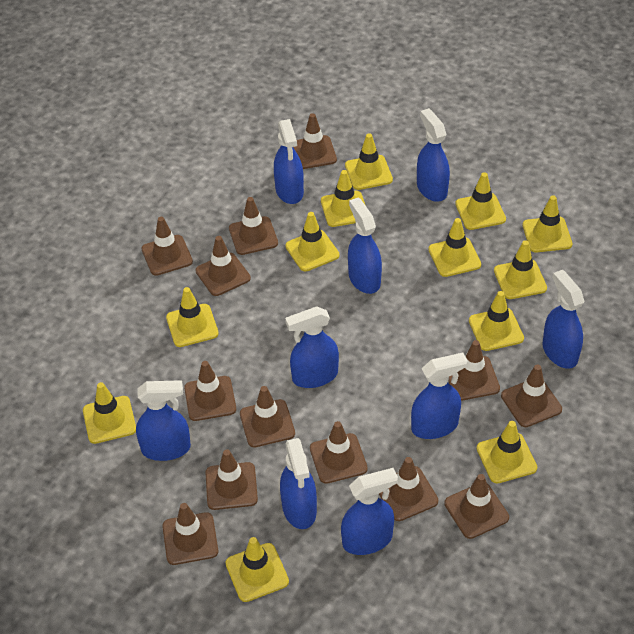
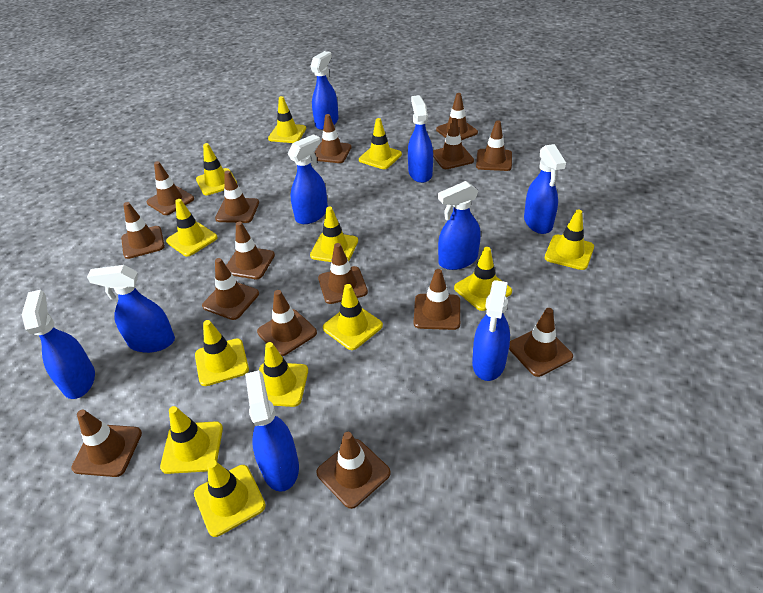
brown traffic cone: [142,217,193,276] [162,503,218,565] [184,361,236,421] [195,236,251,296] [205,449,258,510] [229,197,278,255] [240,386,295,448] [293,113,337,169] [310,421,368,484] [379,457,439,521] [444,474,509,539] [449,340,500,401] [501,365,562,427] = 13 -> [71,410,142,477] [121,202,165,259] [147,161,194,215] [202,258,259,320] [215,171,259,223] [226,222,275,279] [257,290,317,356] [314,114,352,163] [316,432,391,509] [318,243,368,304] [414,269,460,330] [433,118,474,169] [436,93,478,140] [476,120,512,171] [509,308,573,377] = 15

